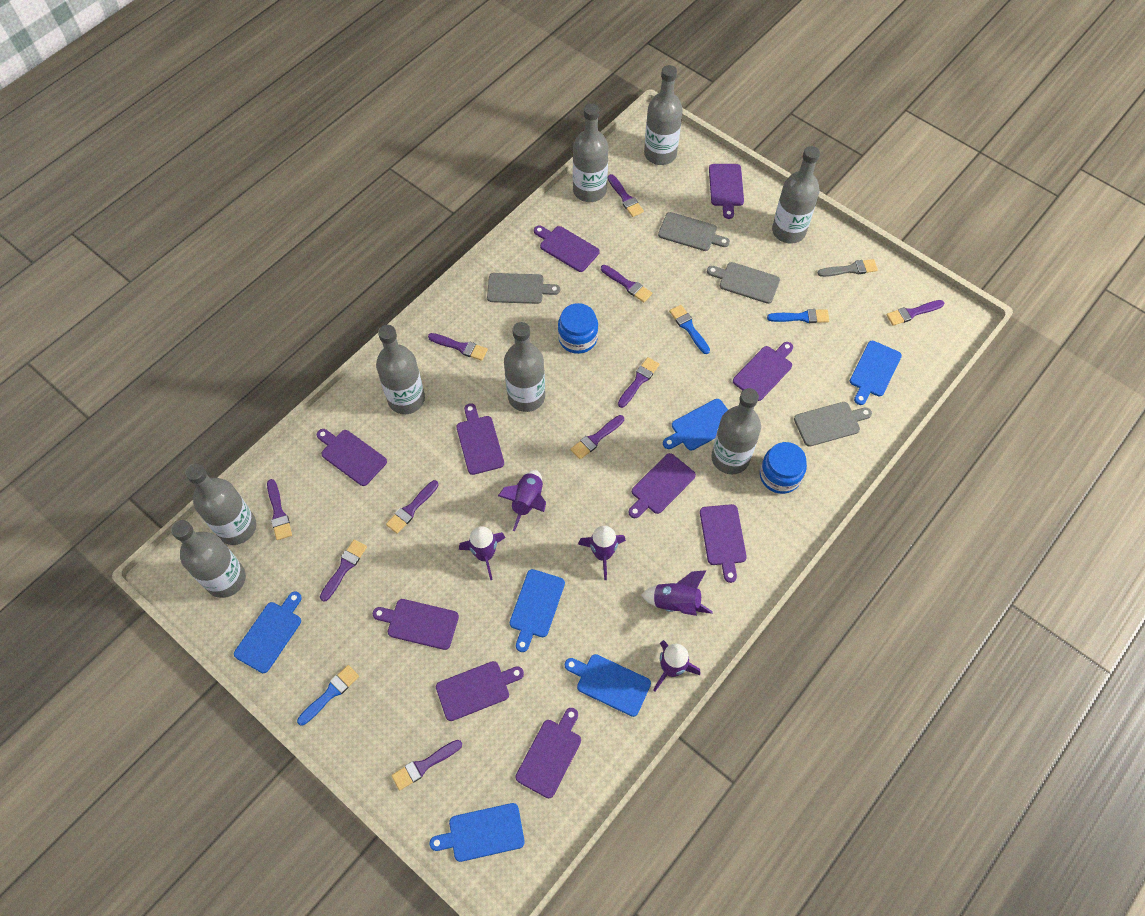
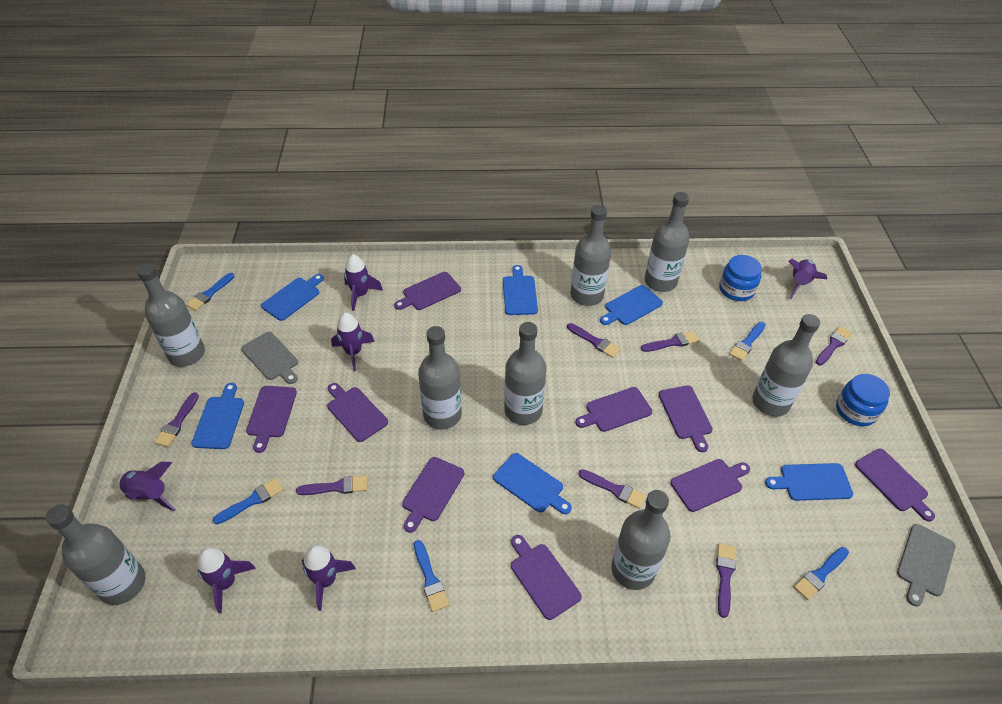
blue brush: [297,665,359,726] [669,305,710,354] [767,309,829,323] = 3 -> [186,273,234,311] [213,478,284,524] [414,540,449,612] [729,322,766,361] [794,547,849,600] = 5
grey brush: [818,259,878,277] = 1 -> none = 0
grey cutting board: [487,273,560,304] [658,212,730,251] [707,262,780,304] [794,402,872,447] = 4 -> [241,332,298,384] [897,524,956,606] = 2
purple brush: [267,479,292,540] [320,539,367,602] [386,480,439,534] [391,740,462,790] [428,333,488,361] [571,415,624,460] [601,265,652,302] [608,174,644,217] [618,357,659,408] [887,300,944,326] = 10 -> [154,392,199,447] [296,476,367,495] [567,323,621,358] [578,469,646,509] [641,331,699,352] [716,543,736,618] [816,326,852,366] = 7
purple cutting board: [317,429,387,486] [373,599,459,650] [436,661,524,721] [456,403,504,475] [515,708,581,798] [534,226,600,272] [628,453,696,518] [700,504,747,583] [709,164,744,219] [733,342,793,401] = 10 -> [246,386,297,453] [327,383,388,442] [394,272,461,310] [402,457,464,533] [511,535,582,620] [575,387,652,432] [659,385,713,452] [671,459,750,512] [855,449,935,521] = 9
purple rocket: [459,526,506,580] [498,470,546,531] [578,526,626,580] [641,570,713,616] [653,640,700,691] = 5 -> [118,462,176,511] [197,547,256,614] [302,545,356,611] [331,313,375,371] [344,254,383,311] [788,259,827,299] = 6

